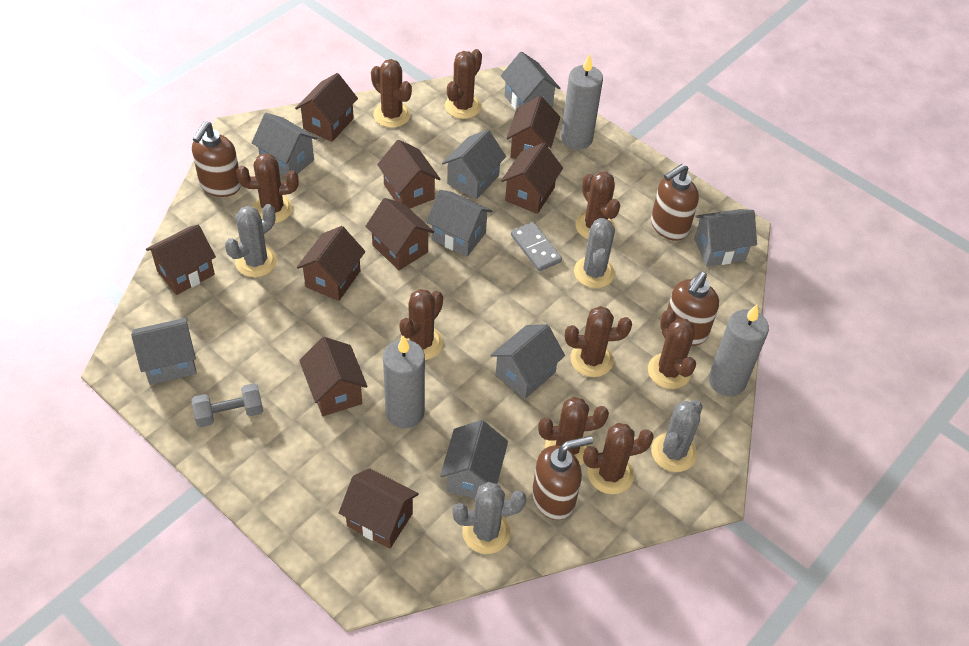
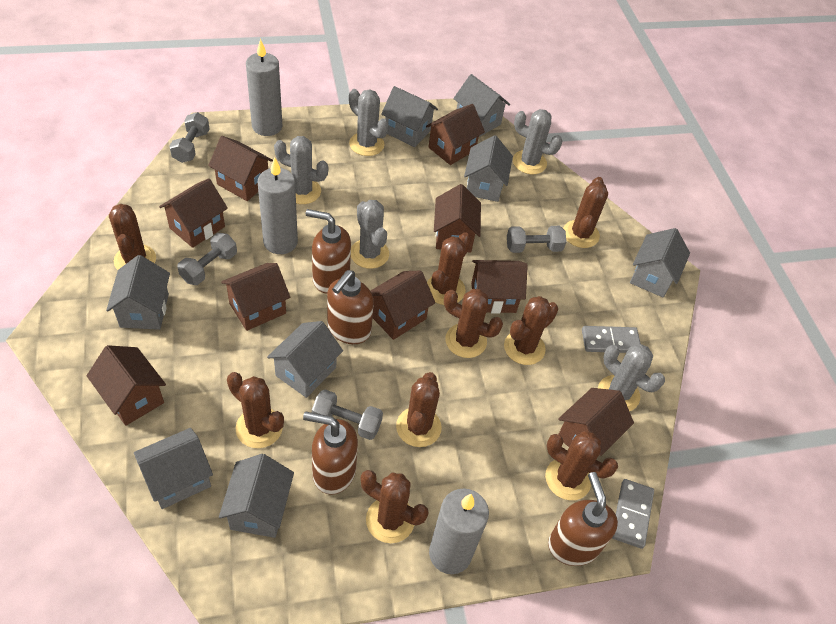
grey cactus: [225,204,277,277] [452,482,526,554] [574,218,615,288] [651,400,703,472] = 4 -> [274,136,328,204] [349,89,389,156] [351,200,389,269] [513,109,563,174] [598,344,665,411] = 5
grey domino: [511,222,562,271] = 1 -> [582,326,641,353] [612,479,654,549] = 2
grey dumbbell: [191,383,263,427] = 1 -> [169,112,209,163] [177,233,237,285] [312,389,383,440] [507,226,566,253] = 4

